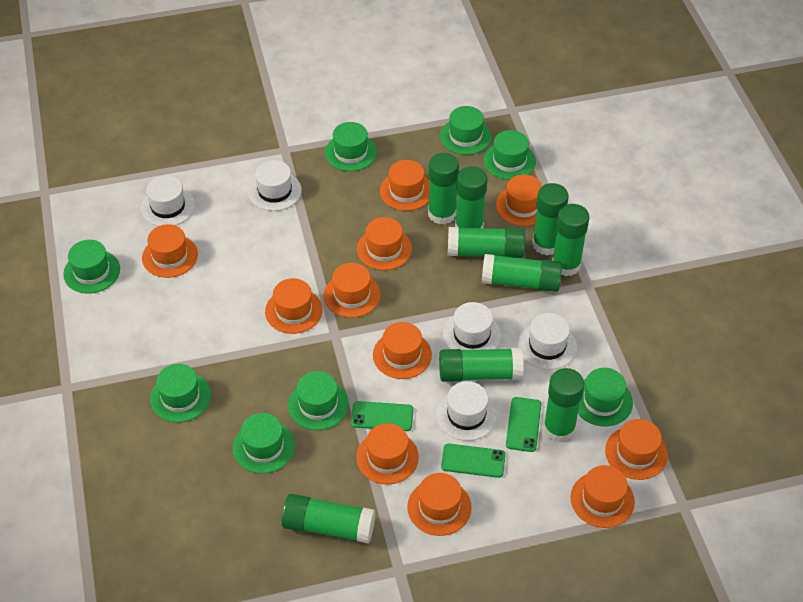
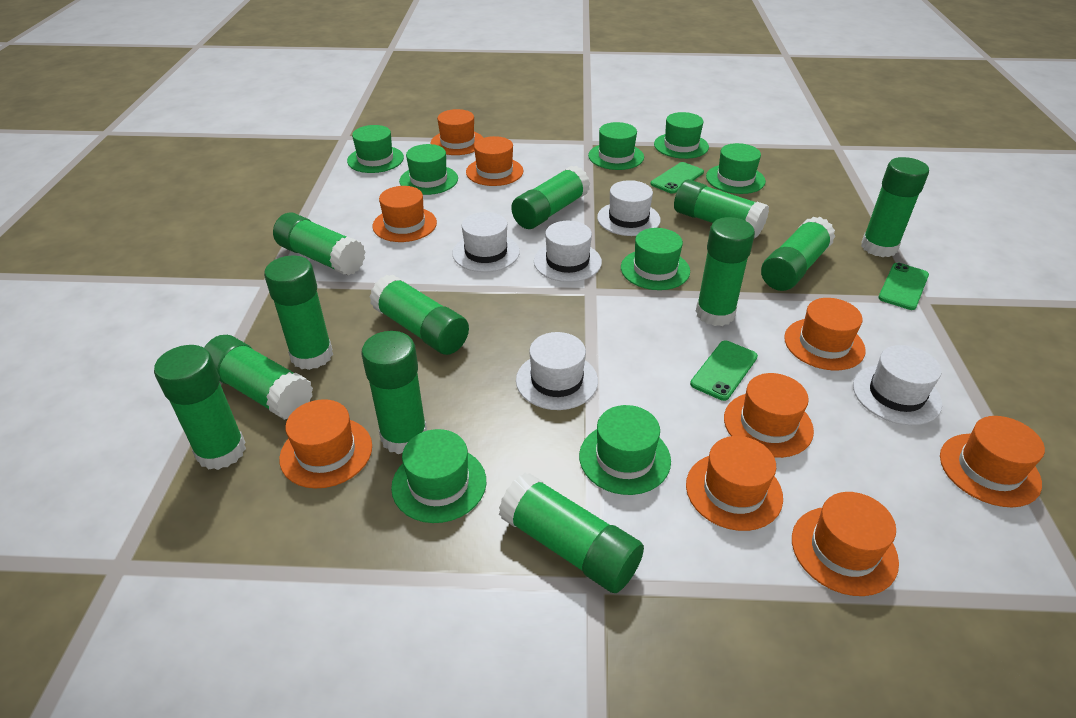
green glue stick: [281,494,375,544] [428,153,459,225] [439,348,524,382] [448,227,525,258] [455,166,487,228] [482,254,562,292] [532,183,569,255] [543,368,584,443] [552,204,589,276] = 9 -> [154,345,246,470] [204,335,313,420] [264,256,333,370] [273,212,366,276] [361,331,427,454] [370,274,469,355] [499,473,644,593] [511,166,590,229] [674,179,769,238] [696,217,755,326] [761,216,835,291] [861,157,929,257] = 12
orange hat: [142,224,198,278] [265,278,323,334] [324,263,381,318] [356,423,419,484] [357,217,412,270] [373,322,432,379] [380,160,429,211] [407,473,472,536] [496,175,542,226] [570,465,635,528] [605,419,668,480] = 11 -> [279,399,372,488] [373,186,437,242] [431,109,483,155] [466,136,523,186] [686,436,783,531] [724,373,814,458] [784,298,866,370] [792,492,899,596] [940,416,1045,507] = 9

